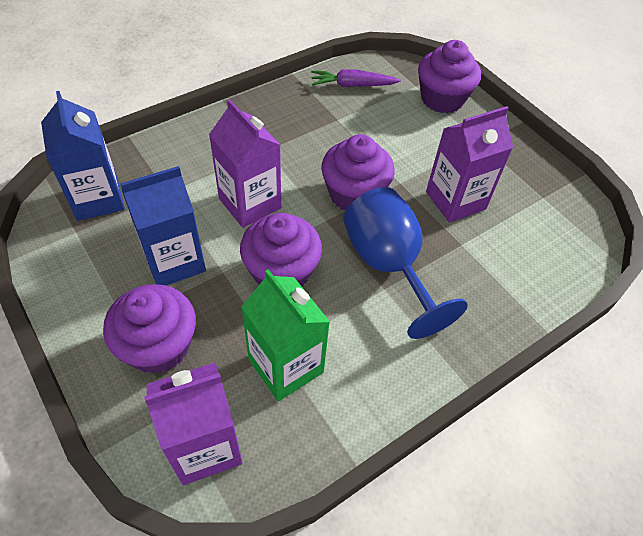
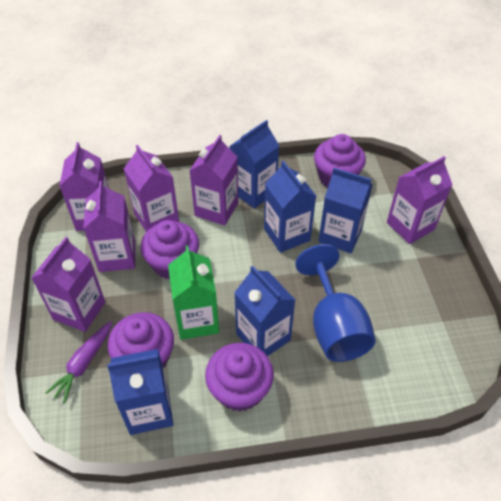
blue carton: [41,91,125,221] [120,166,206,286] = 2 -> [107,349,173,435] [230,120,279,209] [234,266,295,356] [264,160,316,253] [318,168,373,253] = 5
purple carton: [144,363,242,485] [209,99,281,228] [426,106,513,223] = 3 -> [32,237,105,332] [59,142,109,231] [83,181,135,272] [124,145,179,232] [189,135,239,226] [387,156,453,244] = 6

